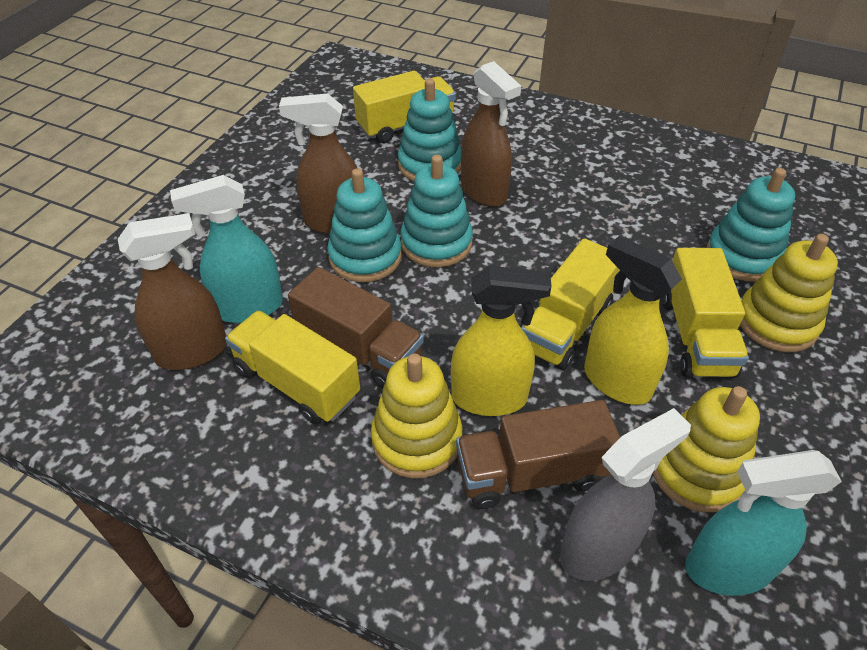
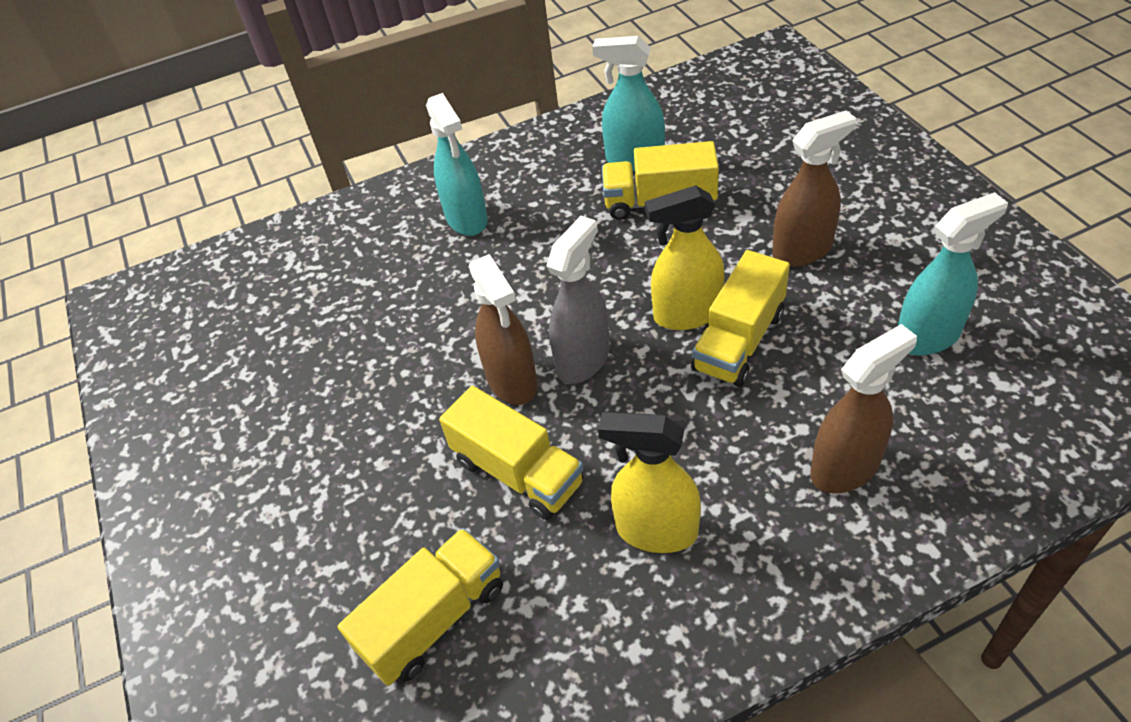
brown truck: [288,267,424,388] [456,400,620,509] = 2 -> none = 0
turquoise spray bottle: [170,175,283,323] [685,450,842,596] = 2 -> [426,93,488,236] [592,36,665,172] [898,192,1008,355] = 3
turquoise stacking toy: [327,168,402,282] [398,79,461,181] [401,155,473,267] [707,168,795,282] = 4 -> none = 0
yellow stacking toy: [371,354,462,479] [653,386,760,512] [740,234,838,352] = 3 -> none = 0

